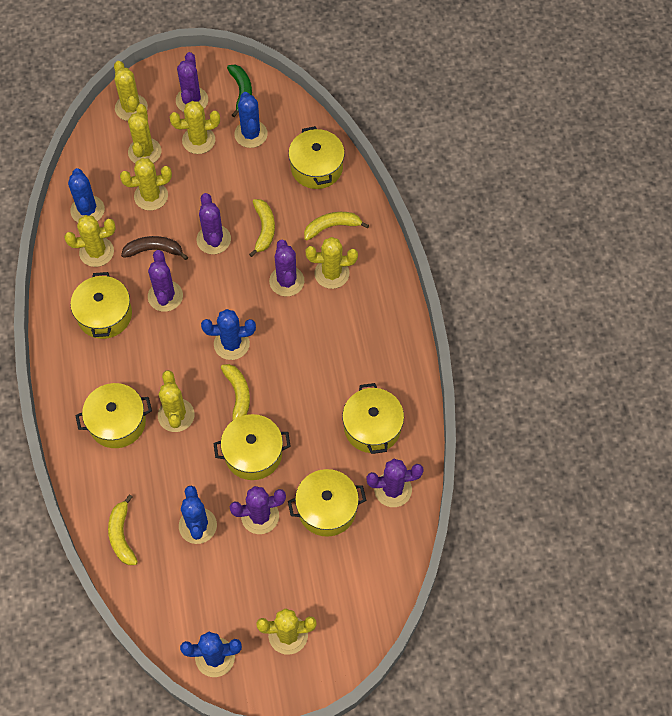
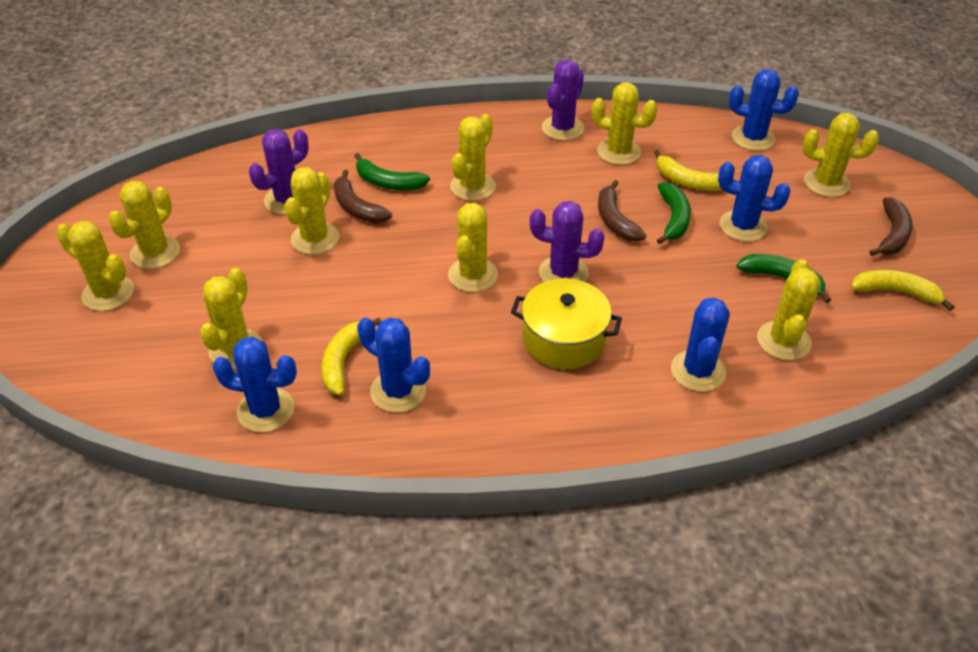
brown banana: [121,236,188,260] = 1 -> [334,170,392,223] [598,180,647,242] [869,197,913,256] = 3
green banana: [227,65,252,117] = 1 -> [355,153,430,190] [657,182,691,244] [737,254,831,303] = 3
purple cactus: [148,250,183,312] [176,52,208,112] [196,193,231,254] [230,486,286,534] [269,240,304,296] [366,459,424,507] = 6 -> [249,129,309,214] [530,201,605,282] [542,60,584,141] = 3
yellow banana: [108,494,138,565] [221,364,250,421] [249,199,275,257] [304,212,369,240] = 4 -> [321,318,381,395] [654,150,723,191] [851,270,954,311] = 3
yellow cactus: [64,215,116,267] [114,61,148,121] [120,158,172,211] [128,104,161,163] [158,370,195,432] [169,101,220,154] [256,608,317,655] [306,237,358,289] = 8 -> [56,221,134,311] [108,181,180,269] [200,268,262,369] [284,167,339,255] [448,203,498,292] [450,114,496,201] [591,83,658,165] [757,259,821,360] [803,113,879,197] = 9
yellow pot: [70,272,132,339] [75,383,152,448] [213,414,291,480] [288,469,366,537] [289,126,345,189] [342,383,404,454] = 6 -> [511,279,622,369] = 1

